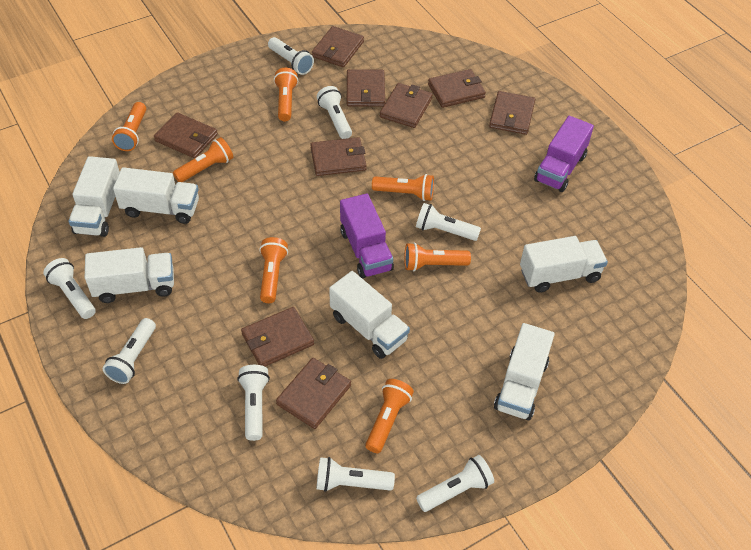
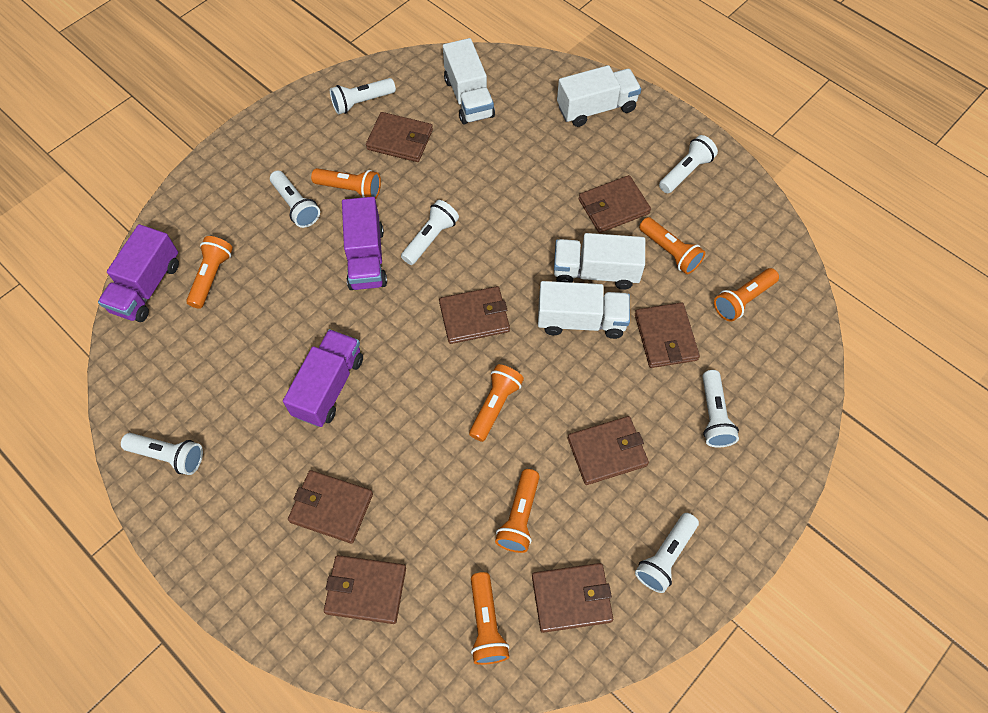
brown wallet: [154,112,218,158] [241,307,314,367] [276,358,351,429] [310,137,367,176] [312,26,364,67] [347,69,385,107] [380,83,433,128] [428,69,486,108] [489,91,535,135] = 9 -> [288,470,373,544] [324,555,406,624] [366,112,433,162] [439,286,510,344] [532,563,613,633] [568,416,649,485] [578,175,651,233] [635,302,700,368] = 8
purple truck: [340,193,394,278] [534,116,594,192] = 2 -> [98,224,179,322] [283,329,363,427] [342,197,387,290] = 3
white flashlight: [43,258,96,319] [103,318,156,384] [238,365,270,441] [268,37,314,75] [316,457,395,492] [317,86,352,139] [416,203,481,241] [416,455,494,512] = 8 -> [121,433,203,475] [270,171,320,228] [330,78,396,114] [401,200,459,265] [635,513,699,593] [659,135,718,193] [702,370,739,448] = 7
white truck: [68,156,120,237] [85,247,174,303] [113,167,199,224] [329,271,410,359] [494,323,555,420] [520,236,608,293] = 6 -> [443,38,495,125] [538,281,630,339] [554,233,645,290] [557,65,641,127] = 4

